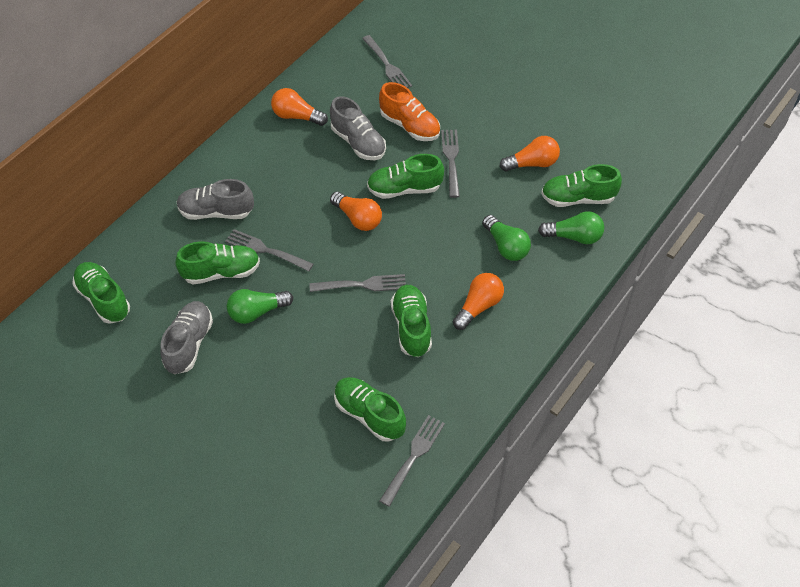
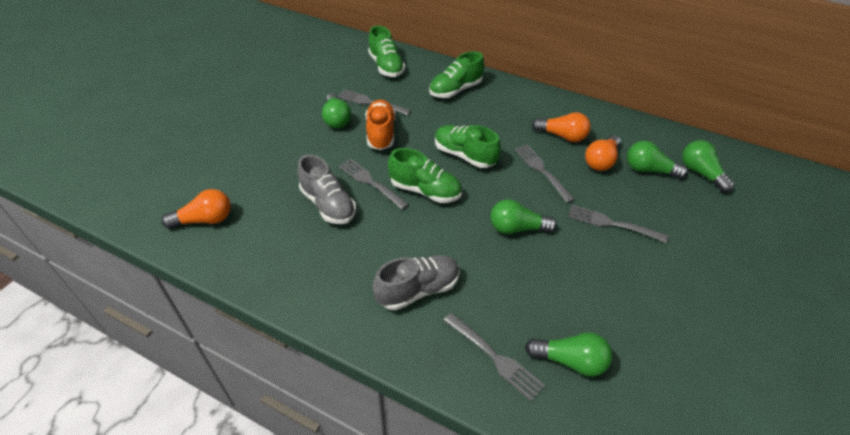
green light bulb: [227,289,293,324] [482,215,531,261] [538,211,604,244] = 3 -> [322,93,351,128] [490,199,557,234] [525,332,612,377] [627,141,688,179] [682,140,735,192] = 5
green shoe: [72,262,130,324] [175,241,260,284] [334,377,406,442] [367,154,444,199] [391,285,432,357] [541,164,622,207] = 6 -> [368,26,405,77] [388,148,462,203] [429,51,484,98] [435,125,501,168] = 4
grey shoe: [160,301,213,374] [177,179,254,220] [330,96,386,160] = 3 -> [298,155,356,224] [373,255,460,310] = 2
orange light bulb: [271,88,328,126] [330,192,382,231] [453,273,504,330] [500,136,560,172] = 4 -> [162,189,231,229] [532,112,591,142] [585,135,621,171] = 3

